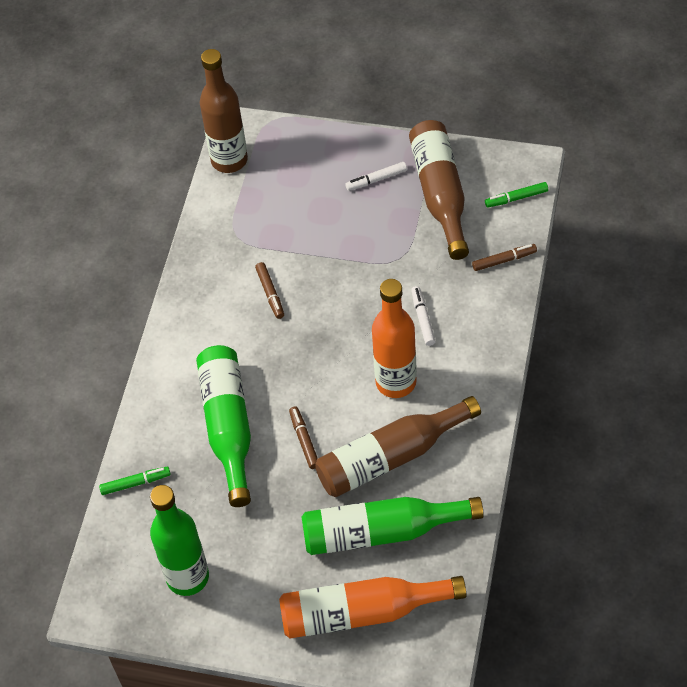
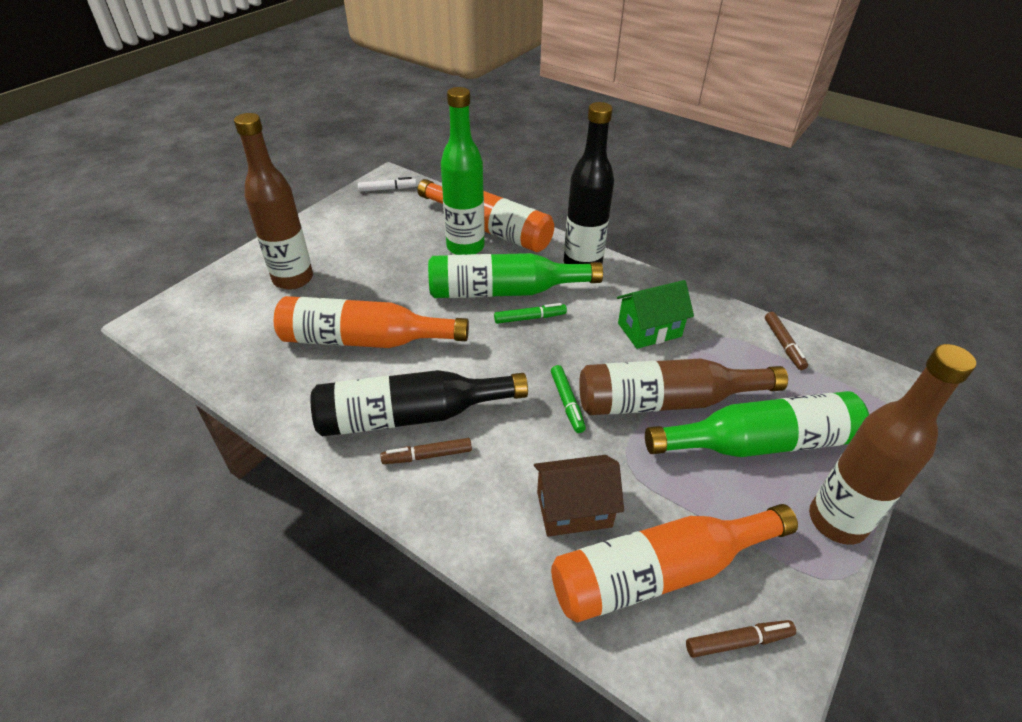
black bottle: none = 0 -> [310,370,528,436] [564,102,614,264] = 2
brown house: none = 0 -> [534,455,624,536] = 1
green house: none = 0 -> [617,280,694,349] = 1
orange bottle: [279,576,466,638] [372,279,417,398] = 2 -> [274,296,469,348] [417,179,554,252] [551,504,798,623] = 3
white marker: [345,162,407,191] [411,286,436,346] = 2 -> [358,177,417,192] = 1

